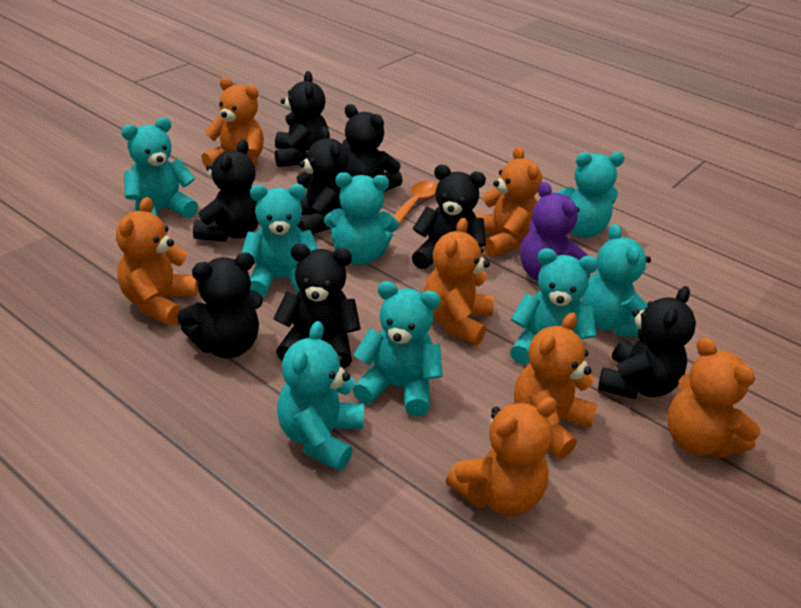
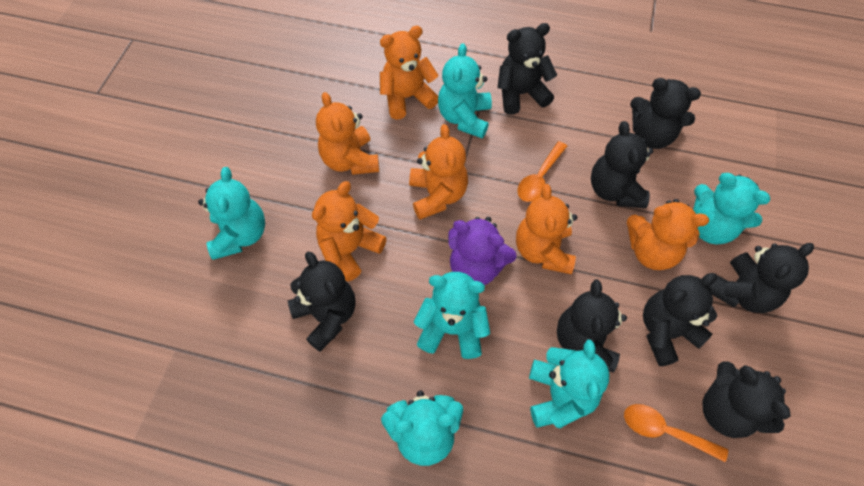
orange spoon: [393,181,437,226] = 1 -> [517,141,567,202] [624,404,728,462] = 2
orange teddy bear: [116,197,198,325] [201,77,264,167] [424,218,494,345] [446,397,557,516] [475,146,542,257] [514,312,598,459] [667,337,760,458] = 7 -> [312,181,387,282] [316,92,379,175] [380,26,439,120] [409,124,468,220] [516,184,577,274] [627,199,709,270] = 6
turquoise teddy bear: [121,117,198,218] [241,184,318,297] [277,321,364,471] [324,172,399,265] [353,281,443,416] [510,248,598,365] [554,152,624,238] [582,224,651,337] = 8 -> [198,167,265,260] [381,391,463,466] [414,272,490,359] [438,43,492,138] [529,340,610,428] [693,173,770,245] = 6

